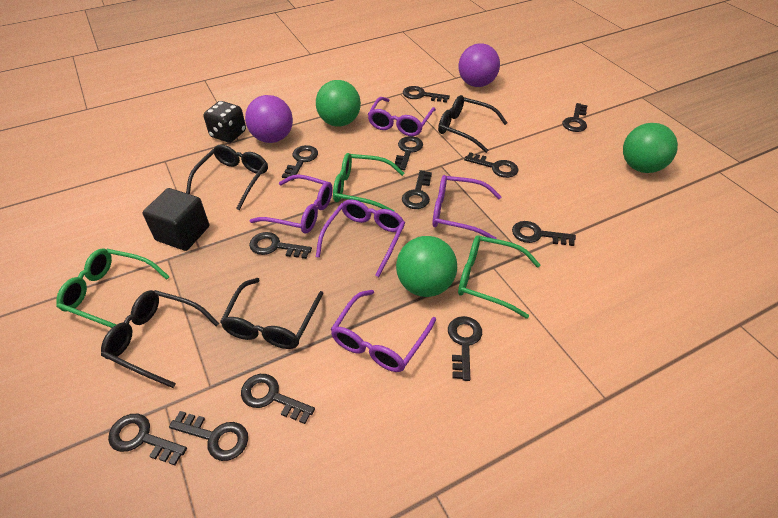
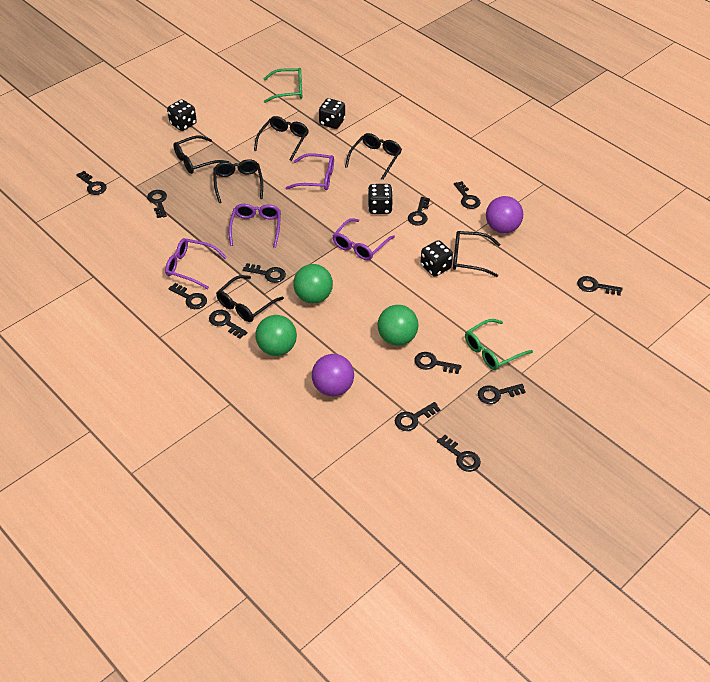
black cube: [142,188,209,251] = 1 -> none = 0
black dice: [204,101,246,143] = 1 -> [167,99,197,131] [319,98,345,129] [368,184,393,214] [420,240,453,277] = 4
black glasses: [101,290,220,388] [186,144,268,210] [220,278,324,349] [438,95,507,153] = 4 -> [173,135,229,174] [213,159,263,203] [216,275,284,322] [254,116,309,161] [345,133,402,180] [453,231,500,277] = 6
green glasses: [56,249,170,328] [333,153,404,211] [458,235,540,319] = 3 -> [263,68,302,103] [465,319,533,370] = 2
purple glasses: [249,174,333,234] [316,199,405,277] [330,290,436,372] [367,97,436,136] [432,175,501,239] = 5 -> [165,238,227,289] [229,204,281,248] [286,153,334,190] [332,218,395,260] = 4

